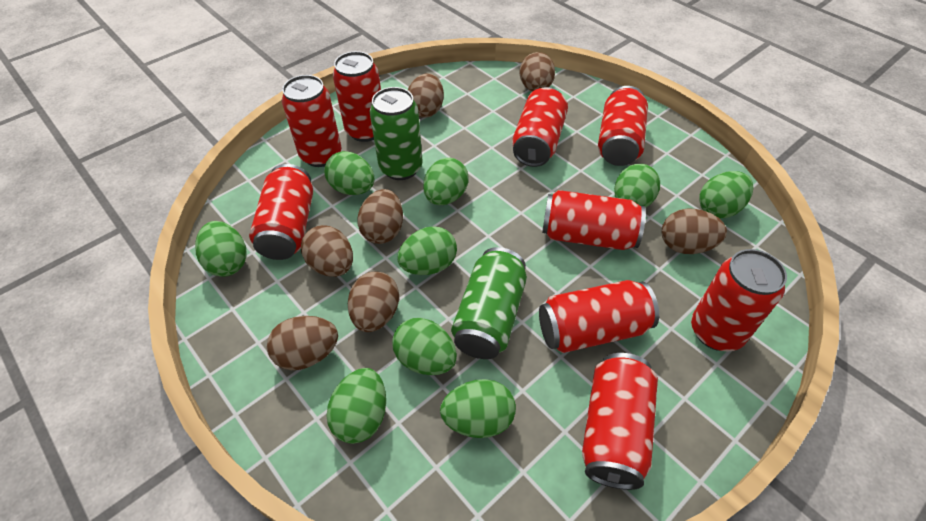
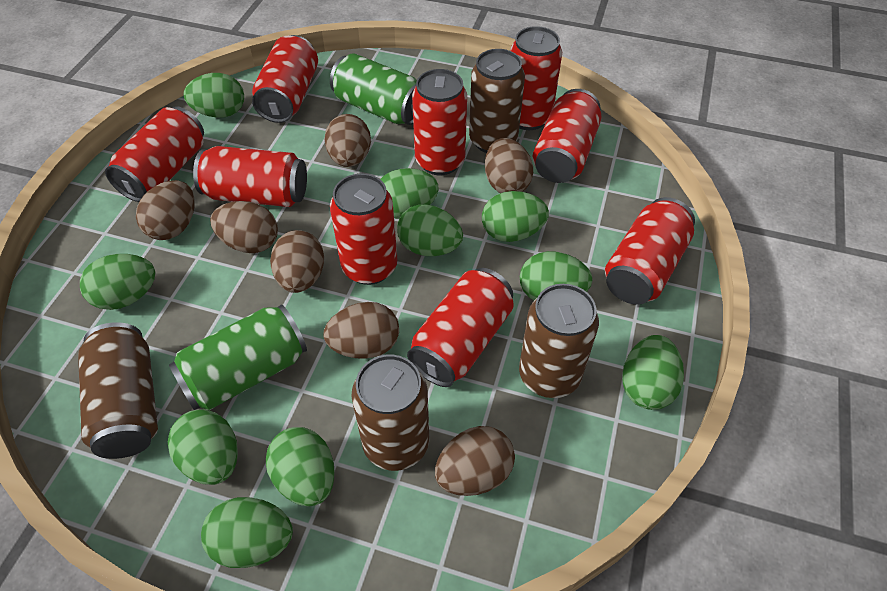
brown can: none = 0 -> [78,322,158,459] [352,355,429,471] [469,49,525,153] [519,284,599,398] = 4
green egg: [195,221,247,277] [324,151,374,195] [327,368,386,444] [392,318,457,375] [397,226,457,275] [423,158,469,205] [440,379,516,438] [614,164,660,208] [699,171,753,218] = 9 -> [80,254,155,310] [168,409,238,485] [184,73,244,118] [201,497,293,568] [266,427,335,507] [380,168,439,219] [397,205,463,256] [482,191,549,242] [520,251,593,300] [622,335,684,410] = 10

